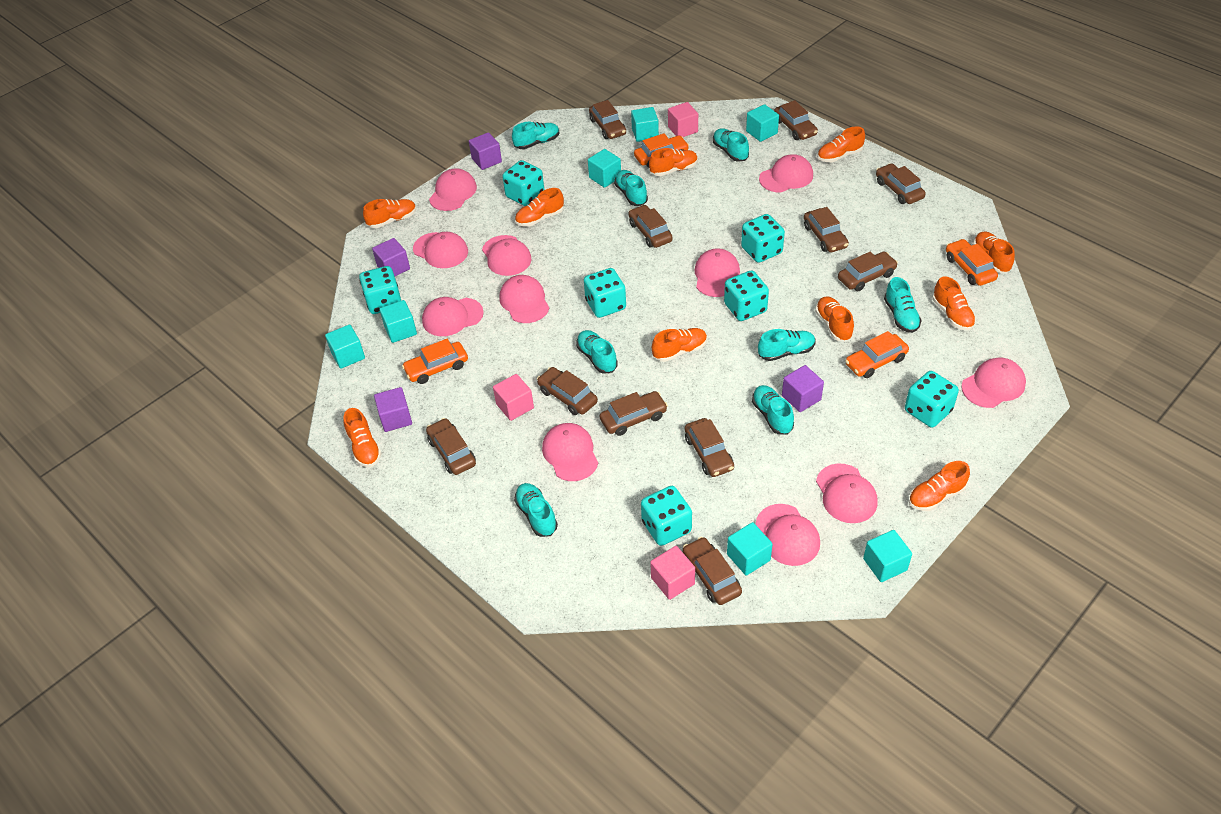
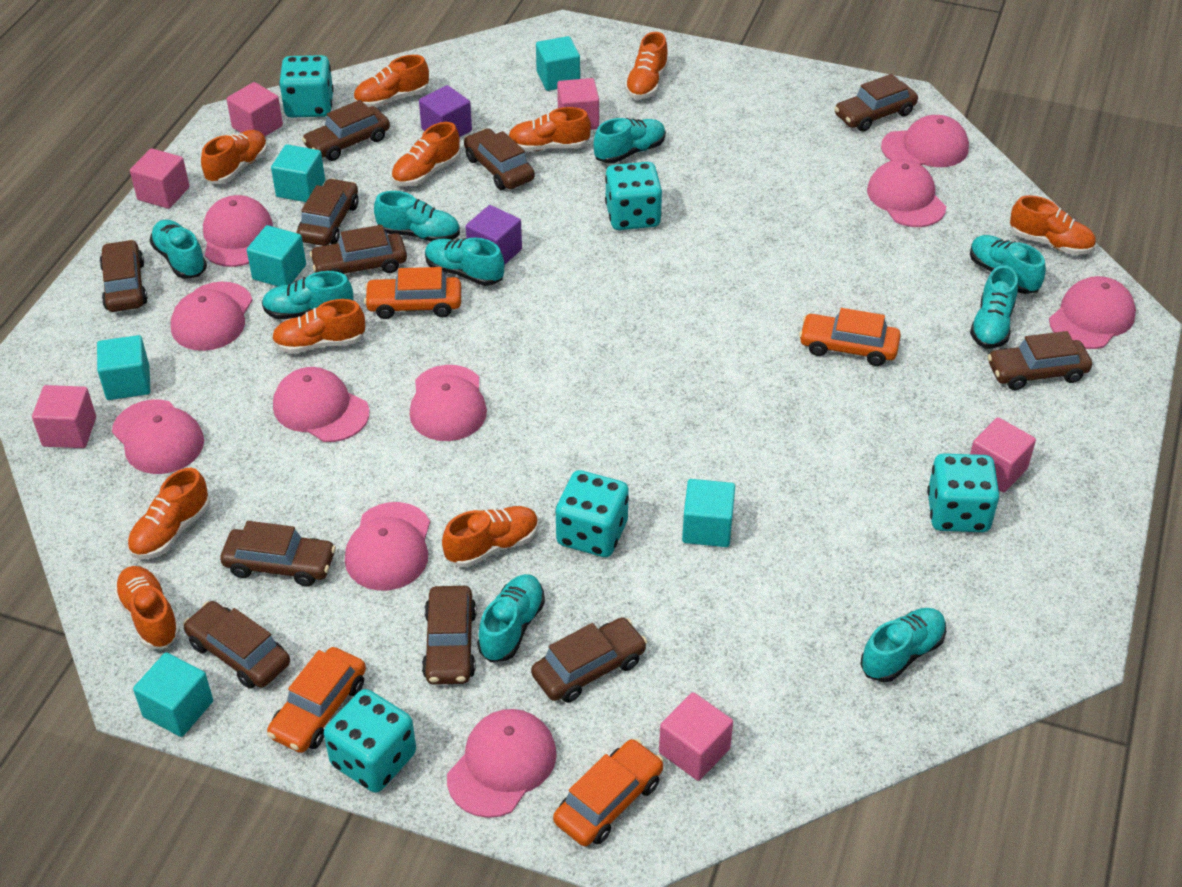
pink cap: [413,232,468,268] [422,297,484,336] [429,168,477,211] [482,235,531,276] [499,275,549,323] [542,423,598,481] [695,248,740,297] [756,504,820,566] [759,154,813,193] [816,463,878,523] [961,358,1026,408] = 11 -> [112,400,204,474] [171,282,253,351] [203,195,273,267] [273,367,369,442] [345,502,430,591] [410,365,487,441] [447,709,557,818] [867,159,946,227] [881,115,969,167] [1049,276,1136,349] = 10
pink cube: [493,374,534,421] [650,546,695,600] [668,102,698,137] = 3 -> [32,385,96,448] [130,148,189,209] [227,82,283,137] [557,78,599,130] [659,692,733,781] [970,417,1036,492] = 6
purple cube: [372,238,410,276] [374,387,412,432] [469,132,502,170] [782,365,824,412] = 4 -> [419,85,472,137] [466,205,522,265] = 2
turquoise cube: [325,324,365,369] [379,300,417,343] [588,149,621,188] [631,107,659,142] [727,522,773,576] [746,104,779,142] [863,530,912,582] = 7 -> [97,335,150,400] [133,652,213,737] [247,225,306,286] [271,144,325,202] [536,36,580,91] [682,479,735,547] = 6
turquoise dice: [359,266,401,314] [502,160,544,206] [584,268,626,318] [641,486,692,546] [724,270,769,321] [741,214,785,263] [905,371,959,427] = 7 -> [279,55,334,118] [324,689,416,793] [556,470,629,557] [605,162,662,230] [927,453,999,532] = 5
turquoise shoe: [512,122,559,149] [514,483,558,537] [576,330,618,374] [614,170,648,206] [713,128,749,162] [752,385,794,435] [758,329,816,361] [884,277,922,333] = 8 -> [150,220,207,279] [262,271,354,319] [374,191,460,242] [425,238,504,286] [477,574,545,662] [594,118,666,163] [860,608,946,682] [970,235,1046,294] [970,265,1018,349] = 9

